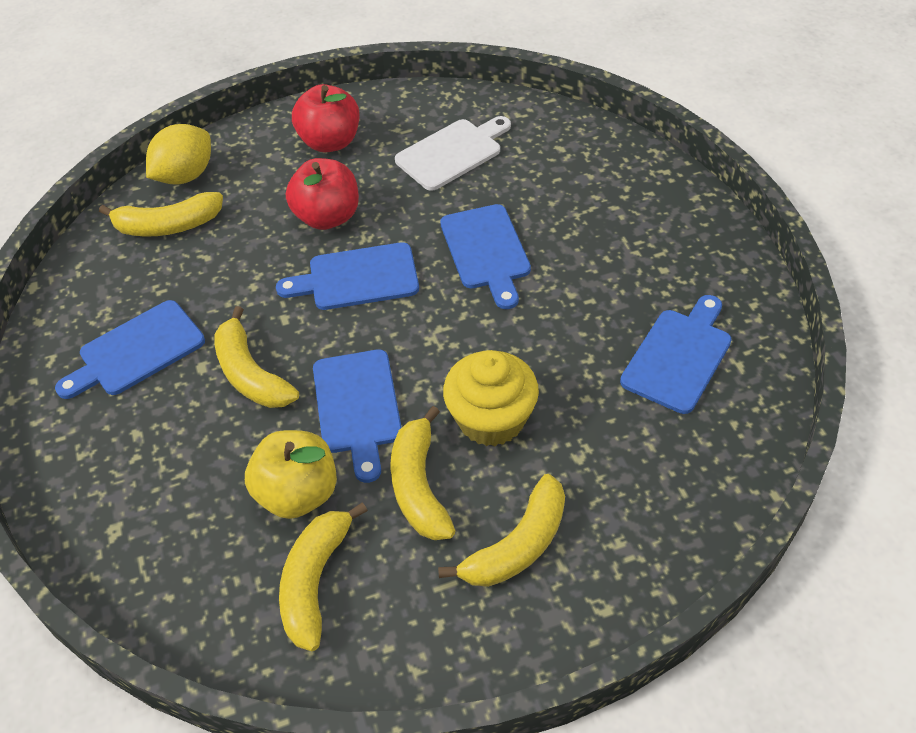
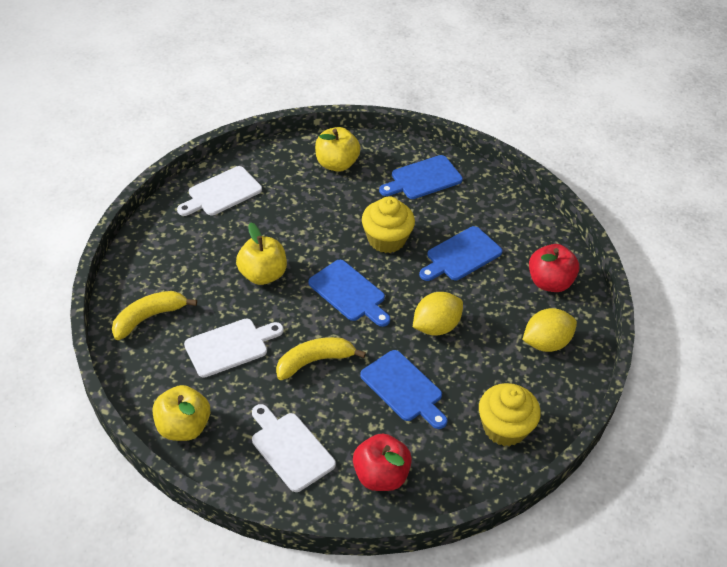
blue cutting board: [55,300,205,399] [276,242,419,310] [313,349,402,483] [440,204,531,309] [620,295,732,414] = 5 -> [308,260,390,327] [360,350,448,429] [379,155,463,199] [419,226,502,281] = 4
white cutting board: [395,116,511,191] = 1 -> [177,166,262,216] [184,319,284,378] [252,404,336,492] = 3
yellow apple: [245,430,337,519] = 1 -> [153,385,210,441] [236,222,287,285] [315,127,361,172] = 3
yellow banana: [99,192,223,237] [214,306,299,408] [279,502,368,651] [390,406,456,540] [438,474,565,587] = 5 -> [112,291,197,340] [276,337,366,380] = 2
yellow cupcake: [443,350,539,446] = 1 -> [362,196,415,253] [479,383,541,446] = 2
yellow lemon: [146,124,211,185] = 1 -> [413,292,463,336] [522,308,577,352] = 2

